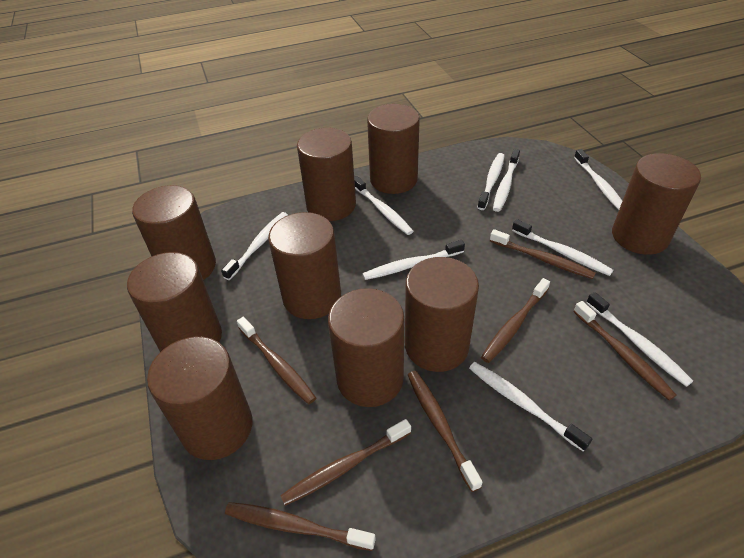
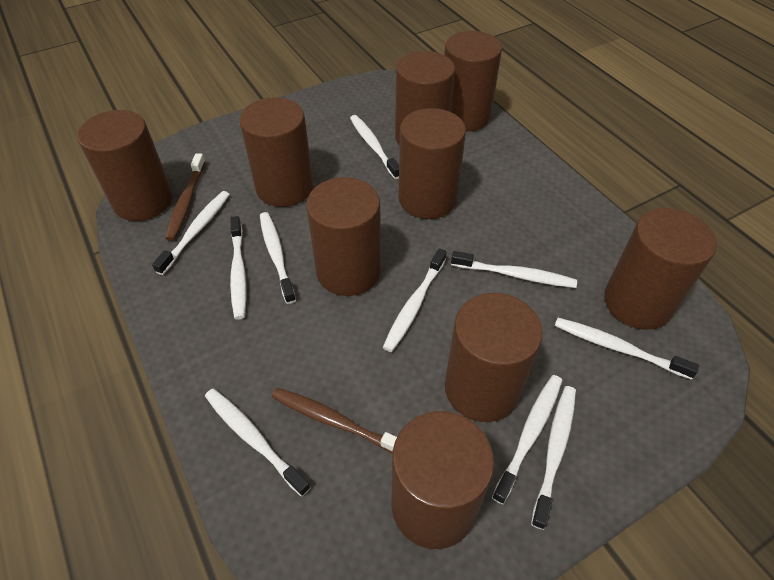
brown toothbrush: [225,502,376,551] [237,317,316,404] [280,419,411,506] [408,371,483,492] [481,278,550,363] [490,229,596,279] [573,301,677,400] = 7 -> [165,153,205,241] [272,388,397,454] = 2
white toothbrush: [221,212,288,280] [354,176,413,235] [362,240,465,280] [469,362,592,452] [477,153,505,210] [493,149,520,212] [512,219,613,276] [574,149,622,210] [586,292,693,387] = 9 -> [152,191,230,275] [205,389,311,497] [230,216,246,320] [260,212,296,304] [350,115,399,179] [383,248,446,352] [451,251,577,288] [492,375,562,504] [531,386,576,530] [554,318,699,379] = 10

